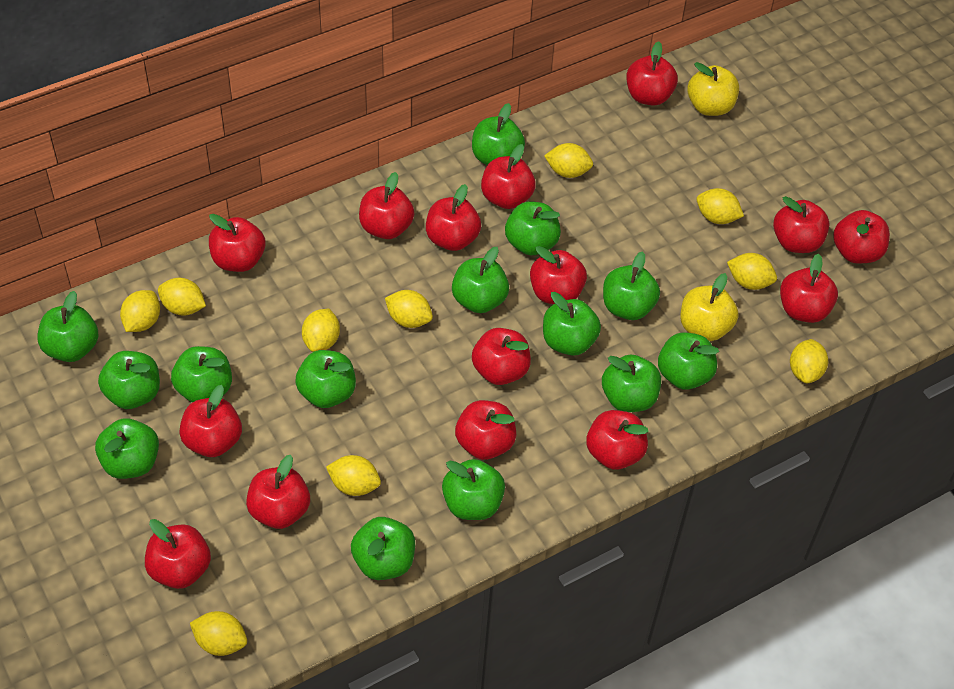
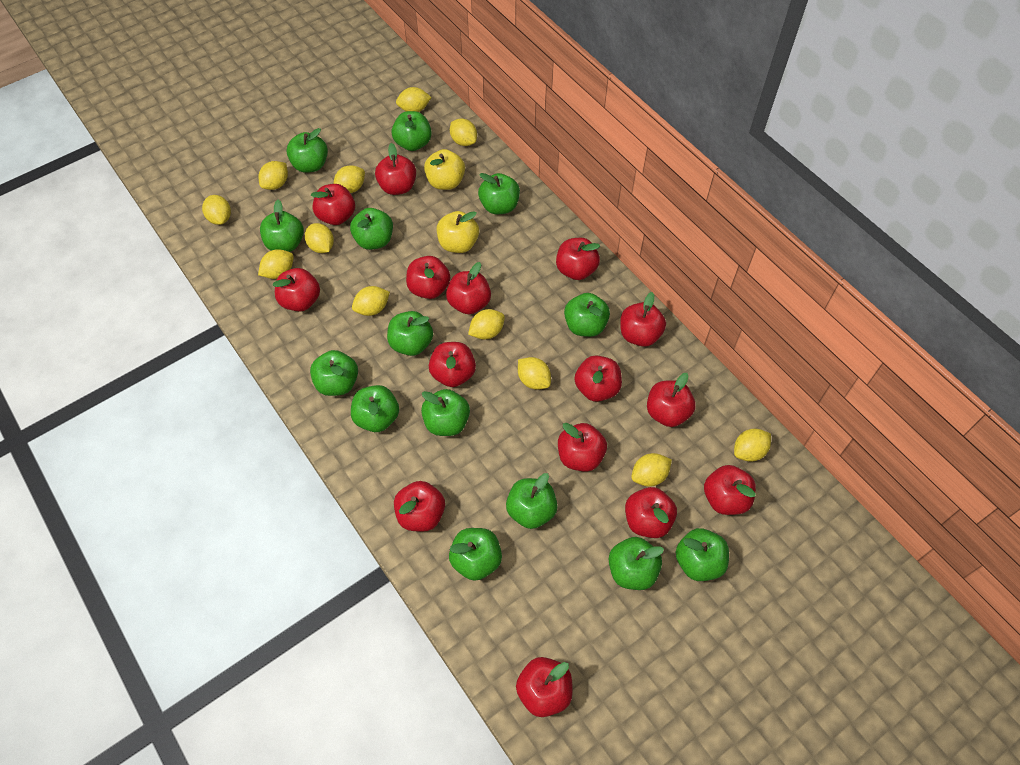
yellow lemon: [120,290,160,332] [158,278,206,316] [190,611,247,656] [302,309,340,352] [326,455,381,496] [385,290,433,328] [544,143,593,178] [697,188,744,224] [727,253,777,290] [790,339,828,383] = 10 -> [202,195,231,225] [258,161,288,190] [258,249,294,279] [305,223,334,253] [333,165,365,193] [352,286,390,316] [396,87,432,112] [450,118,477,146] [468,309,505,340] [518,357,551,390] [631,453,672,487] [734,429,771,462] = 12

